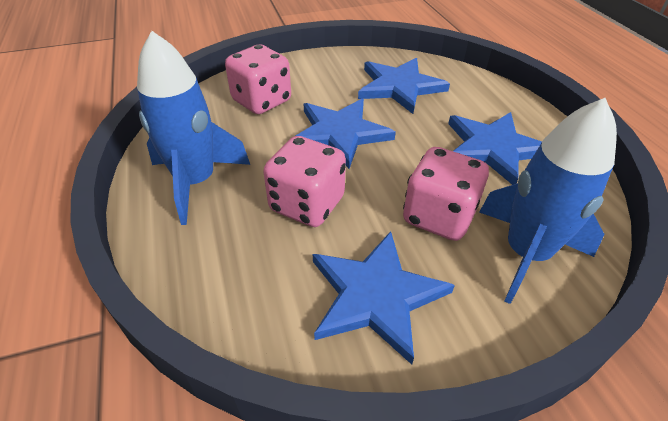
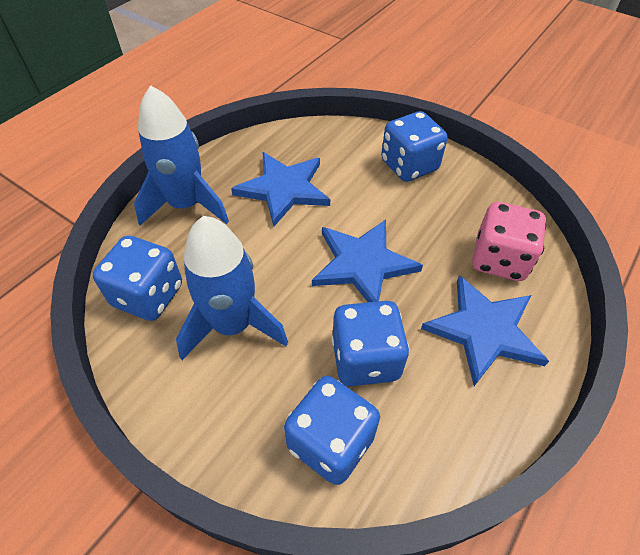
blue dice: none = 0 -> [93,235,182,321] [284,376,380,485] [332,301,410,386] [381,111,448,182] = 4
blue star: [295,99,396,169] [313,231,455,364] [358,58,450,114] [448,112,542,185] = 4 -> [231,152,330,227] [312,220,423,302] [421,275,549,386] = 3
pink dice: [225,44,291,114] [263,136,346,227] [403,147,489,241] = 3 -> [472,202,546,281] = 1

